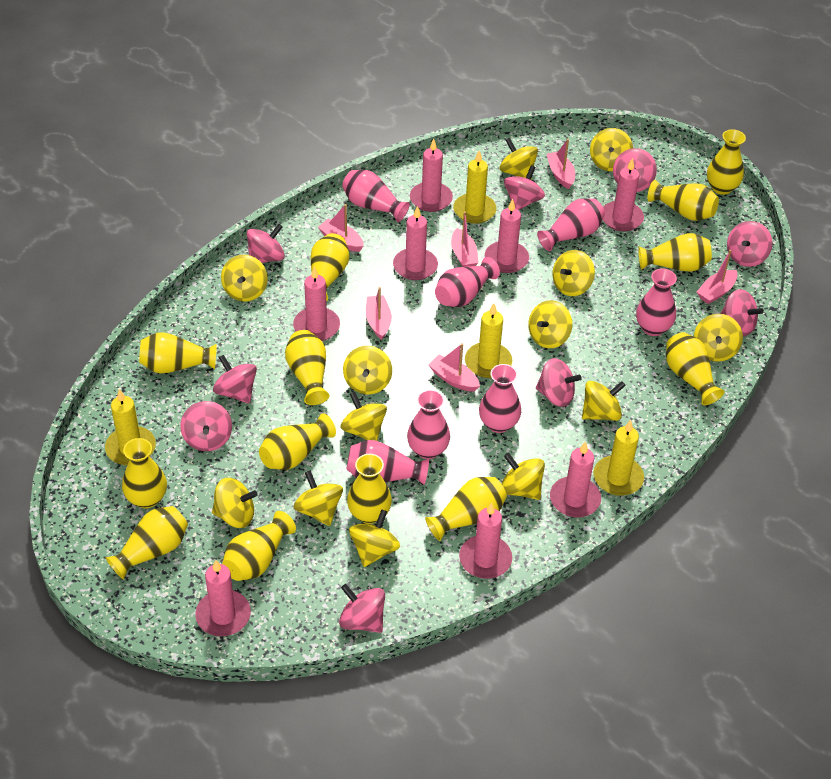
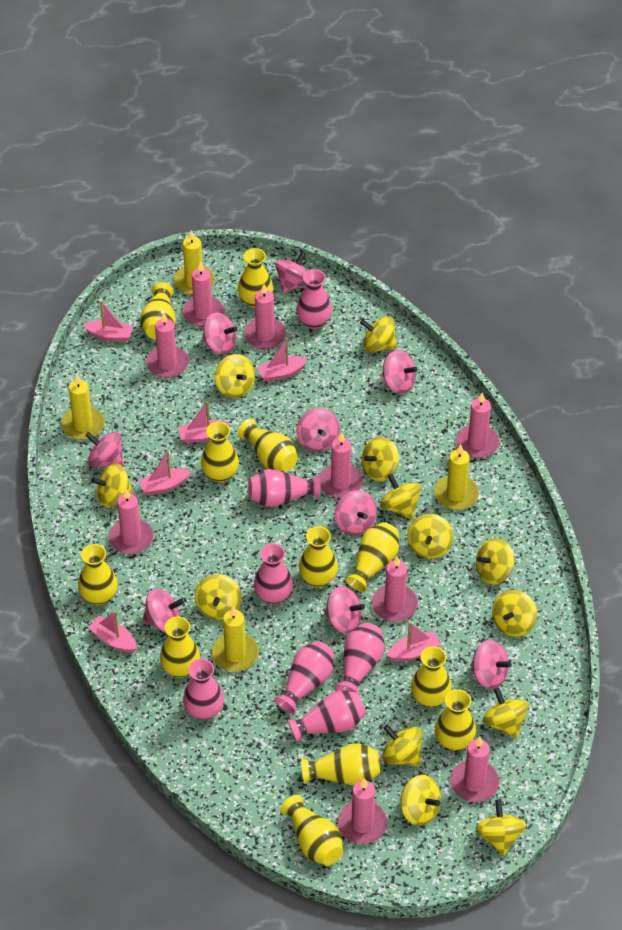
pink candle: [196,560,251,636] [293,266,340,341] [393,206,438,280] [410,139,453,212] [459,502,512,579] [485,199,529,273] [550,442,601,518] [603,158,644,232] = 8 -> [109,489,154,554] [146,312,189,378] [182,261,224,327] [244,284,286,349] [319,432,363,498] [338,778,388,844] [372,556,418,622] [450,737,499,802] [456,393,500,458] = 9
yellow vase: [106,506,188,580] [122,438,167,508] [139,332,217,374] [222,511,296,581] [259,413,336,470] [285,330,330,405] [311,233,350,301] [347,454,392,524] [425,477,507,541] [638,233,712,272] [647,180,719,221] [666,332,725,405] [707,129,746,195] = 13 -> [78,544,117,605] [140,282,176,340] [160,617,200,678] [201,422,239,482] [238,248,273,308] [238,418,298,471] [280,795,343,865] [299,526,338,587] [301,744,380,785] [345,522,399,592] [411,646,452,708] [435,689,476,751] = 12

